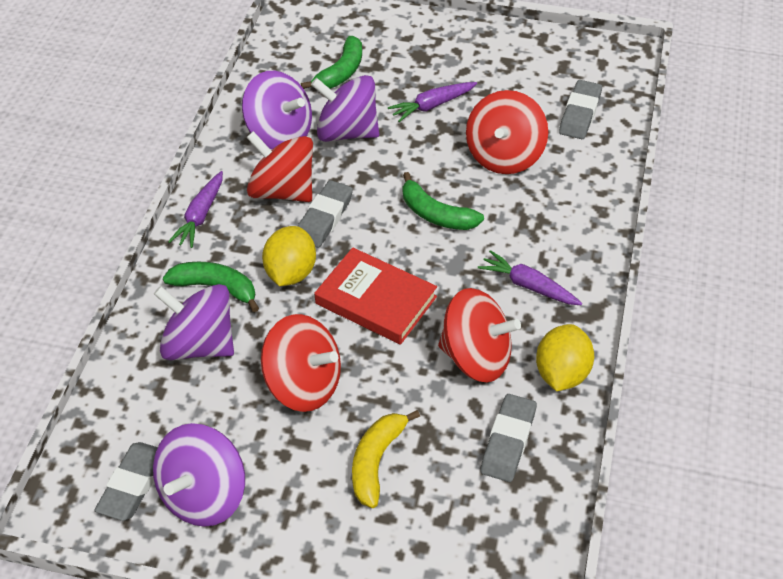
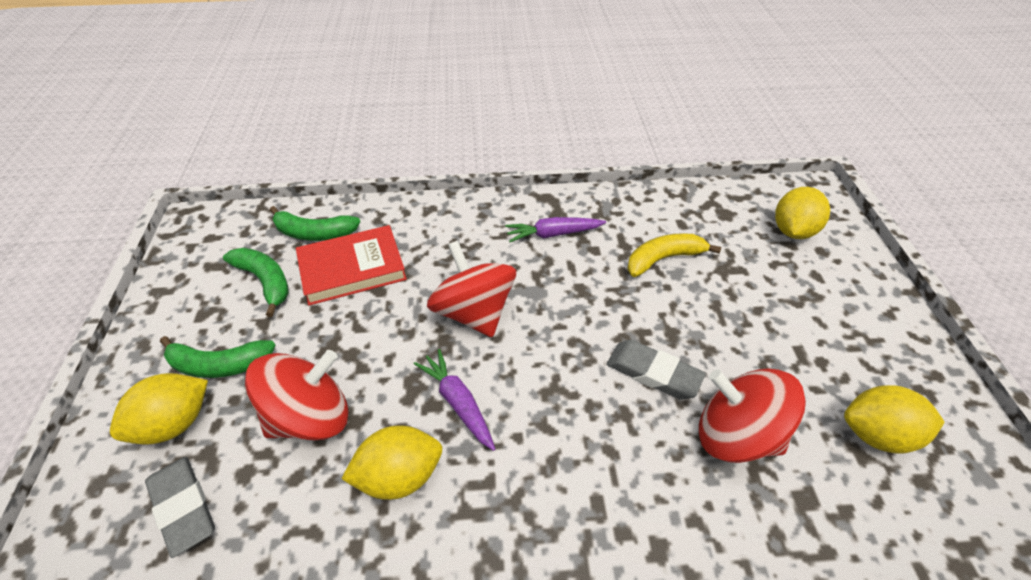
grey eraser: [94,442,158,521] [298,180,353,248] [480,394,537,482] [559,80,602,139] = 4 -> [145,457,215,558] [607,340,706,400] = 2
purple carrot: [168,171,223,248] [388,82,477,122] [478,250,582,305] = 3 -> [414,349,495,451] [505,217,606,242] = 2
purple spinning top: [153,423,245,527] [154,284,234,360] [242,71,312,149] [311,75,379,142] = 4 -> none = 0
red spinning top: [246,131,313,202] [261,314,341,412] [438,288,521,383] [466,90,548,174] = 4 -> [245,350,348,440] [427,241,516,337] [699,368,806,463] = 3
yellow lemon: [262,226,316,286] [536,324,594,391] = 2 -> [110,373,208,444] [341,425,442,500] [775,187,830,239] [844,385,945,454] = 4

